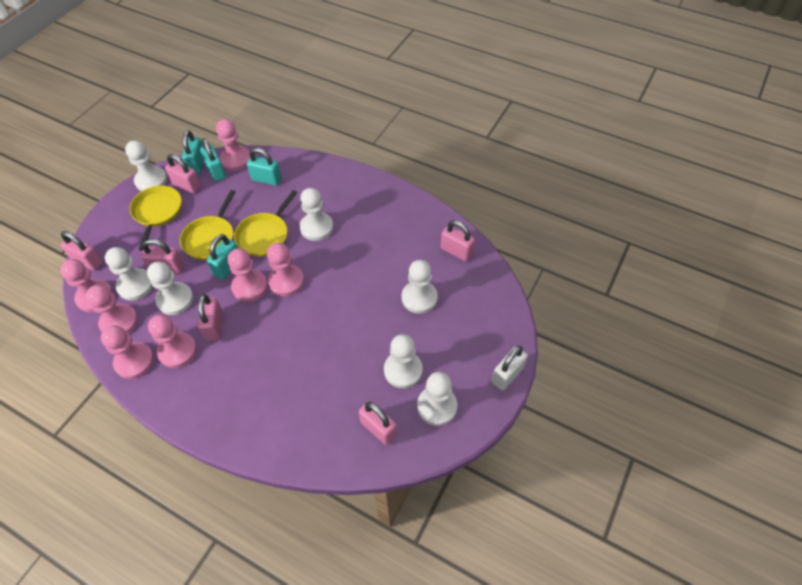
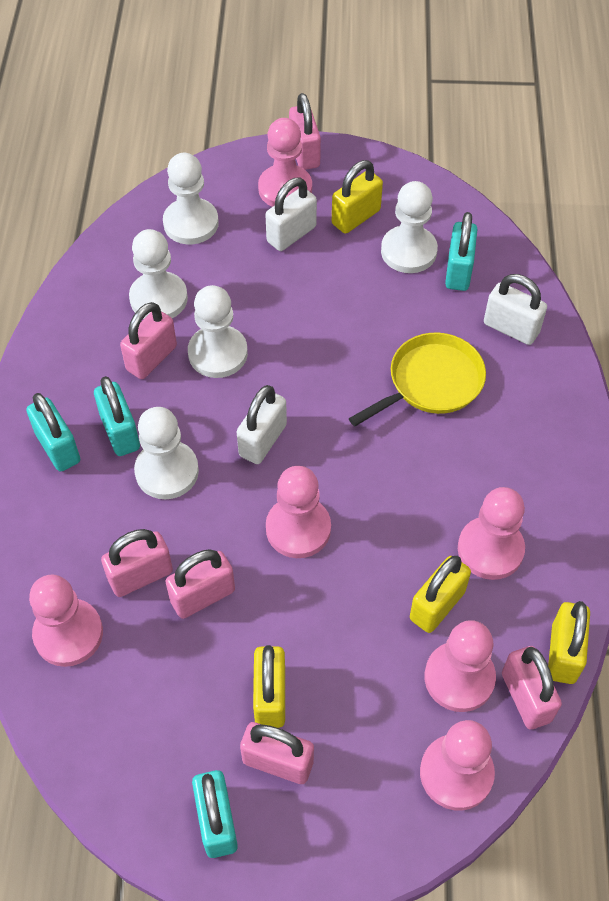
pink pawn: [60,259,113,312] [86,285,138,334] [101,325,154,379] [148,314,197,368] [216,119,250,171] [228,248,268,302] [267,243,304,296] = 7 -> [29,575,103,667] [258,118,312,207] [266,466,331,558] [420,720,495,811] [425,620,496,712] [458,487,525,580] = 6
white padlock: [492,346,528,391] = 1 -> [237,385,287,464] [265,178,317,251] [484,274,547,345] = 3
white pawn: [105,247,153,301] [125,140,167,191] [147,262,193,315] [300,188,333,241] [384,334,423,388] [402,260,438,314] [417,372,457,426] = 7 -> [129,229,188,319] [134,407,199,499] [163,153,219,244] [188,285,248,378] [381,181,438,273] = 5
yellow padlock: none = 0 -> [253,645,285,728] [332,160,383,234] [410,556,471,633] [548,601,590,684] = 4
yellow pan: [130,185,182,251] [180,190,236,260] [234,190,298,257] = 3 -> [349,333,486,426] = 1

